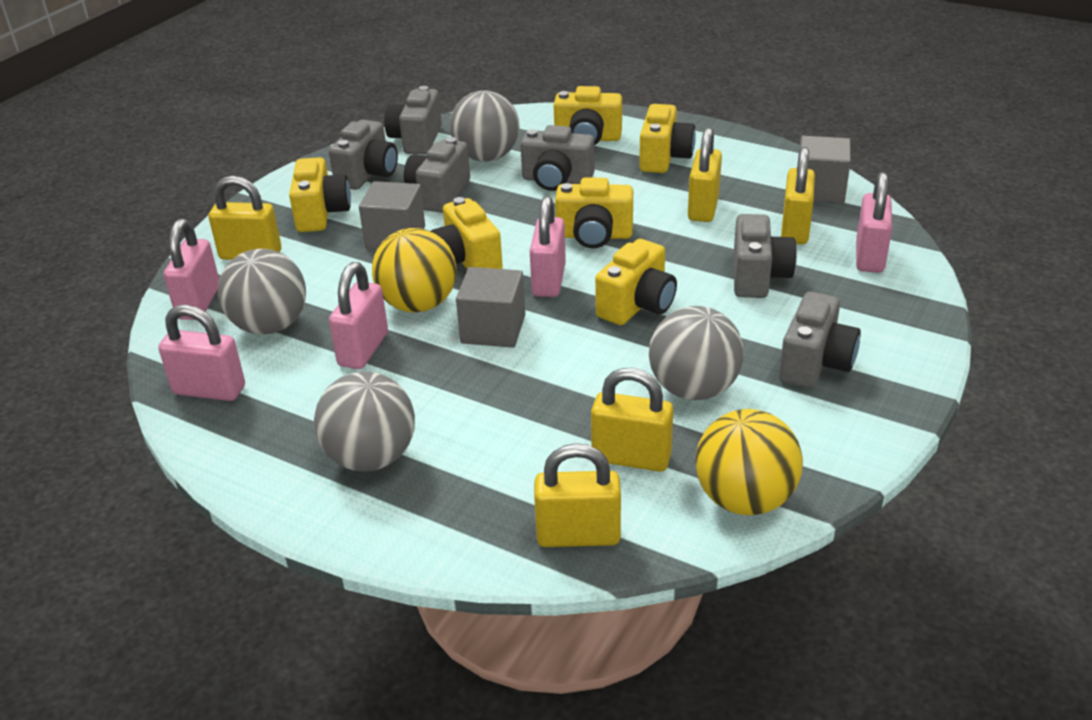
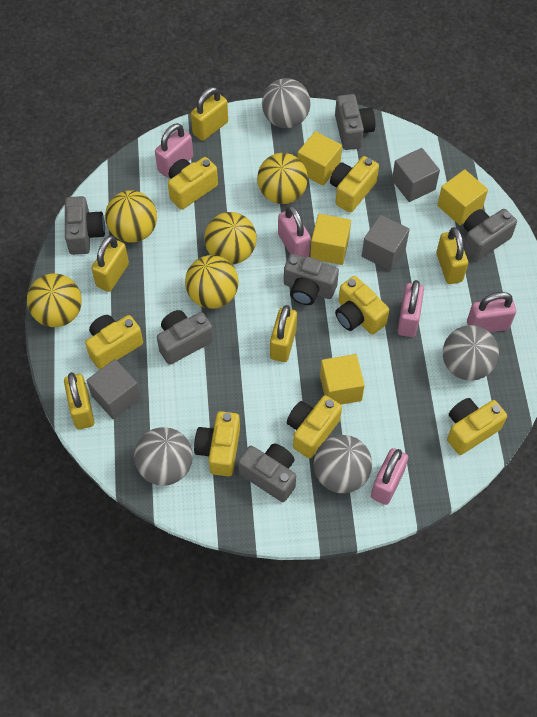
yellow ball: [372,228,456,312] [695,409,803,515] = 2 -> [27,273,82,327] [105,190,157,243] [185,255,239,309] [204,212,257,264] [257,153,308,204] = 5
yellow camera: [289,157,351,232] [431,197,503,270] [554,86,622,145] [555,177,633,248] [595,239,677,325] [639,104,696,173] = 6 -> [85,315,143,370] [168,157,218,210] [194,411,240,477] [287,395,342,459] [330,156,379,213] [335,276,389,334] [447,398,507,455] = 7
yellow cube: none = 0 -> [297,131,342,186] [310,214,351,265] [320,354,365,405] [437,169,488,225] = 4

